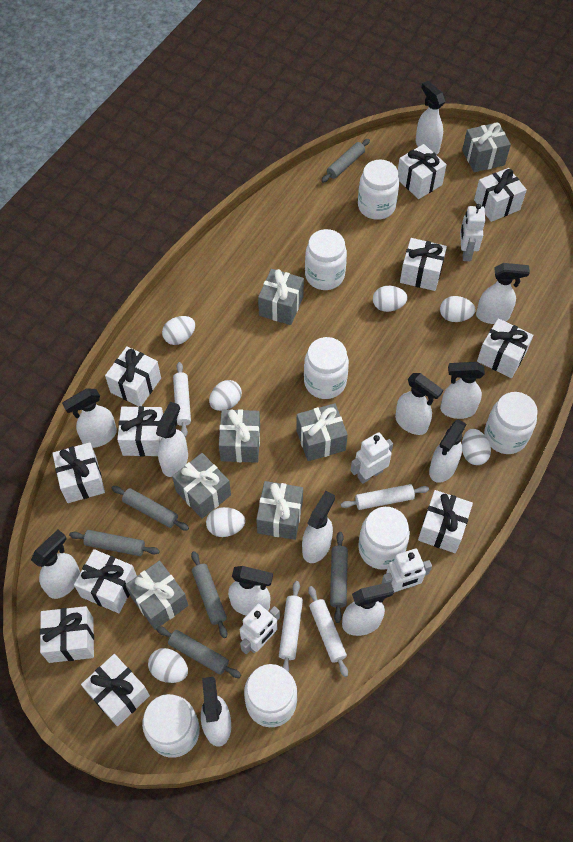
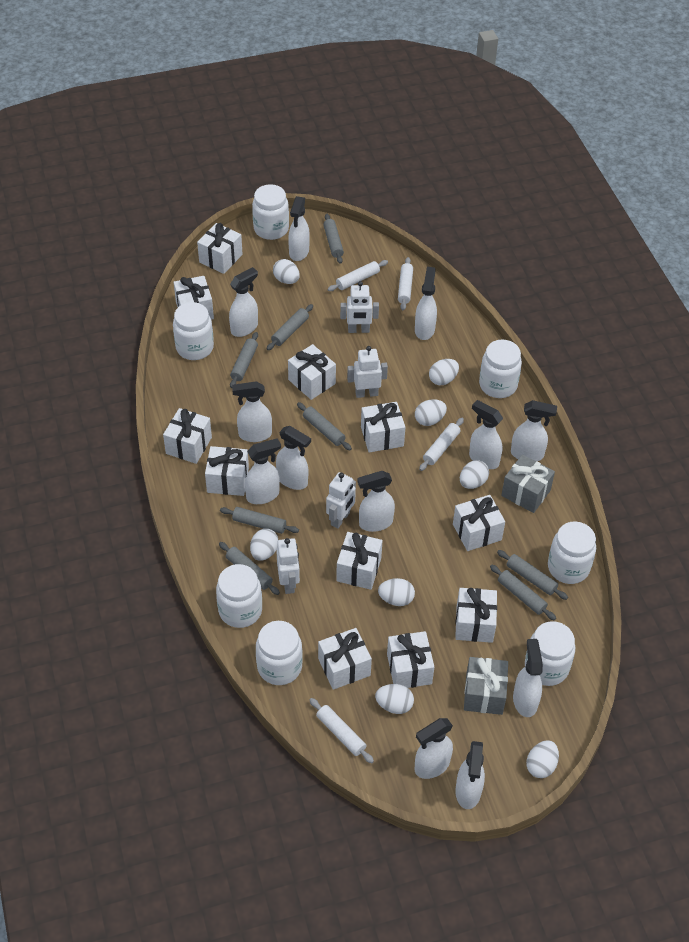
grey gift: [126,561,188,630] [172,453,231,519] [219,409,260,463] [256,481,303,540] [258,269,304,325] [296,403,348,461] [462,122,511,172] = 7 -> [464,657,508,715] [501,454,555,513] = 2
grey rolling pin: [69,530,160,556] [112,486,189,531] [156,626,241,678] [191,551,227,638] [322,139,370,182] [330,532,348,623] = 6 -> [219,542,280,595] [220,507,299,534] [230,332,258,388] [267,304,313,350] [297,402,352,450] [323,214,344,264] [490,565,556,620] [497,550,568,600] = 8
white egg: [148,648,188,683] [162,316,195,345] [206,507,246,537] [209,380,242,411] [373,286,408,312] [440,296,476,322] [462,429,491,465] = 7 -> [250,529,278,561] [273,259,300,284] [375,684,414,714] [378,578,415,606] [415,399,447,426] [429,359,459,385] [460,460,489,489] [526,740,559,778] = 8

